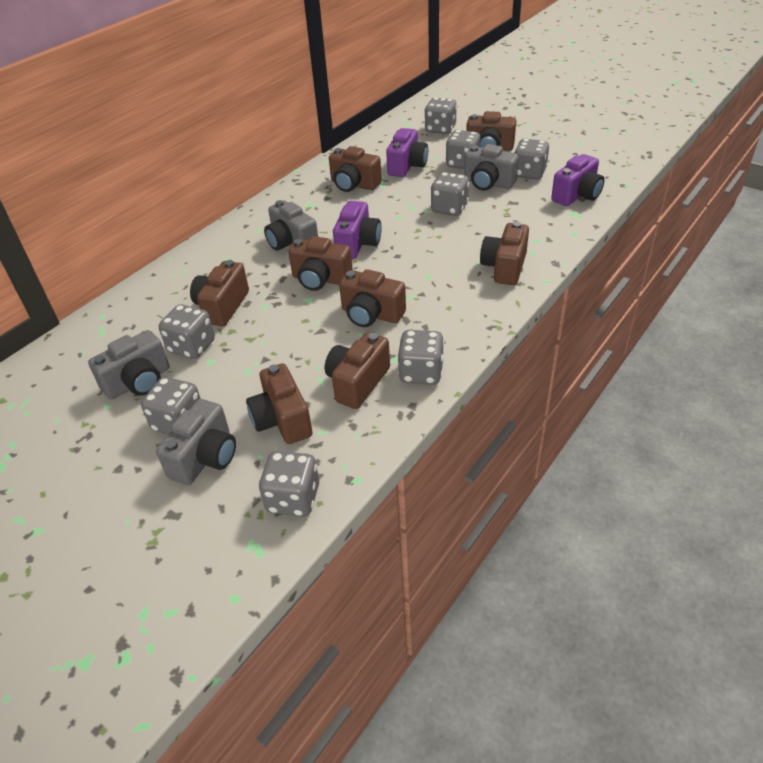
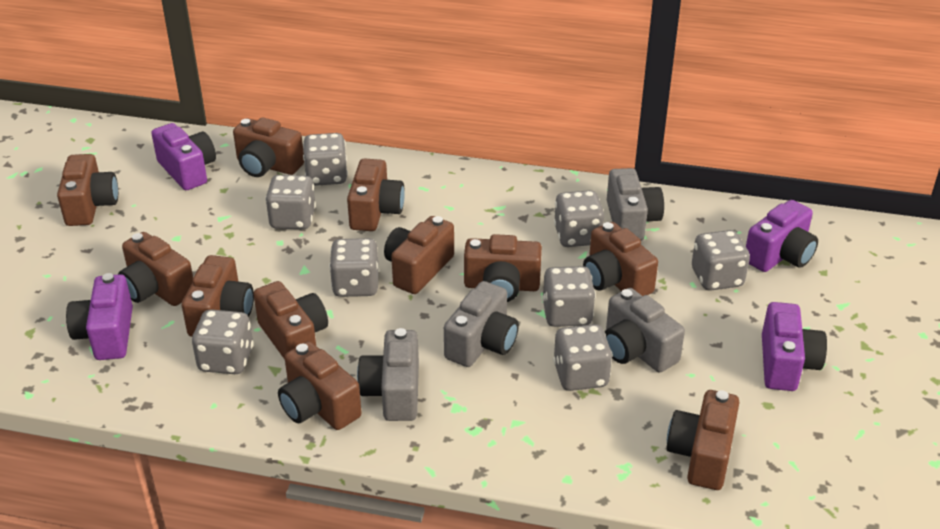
brown camera: [190,260,249,326] [246,363,312,444] [288,236,353,291] [325,332,390,409] [329,146,382,192] [339,269,406,327] [466,111,516,151] [480,222,529,285] = 8 -> [57,154,118,226] [118,232,193,306] [182,255,254,337] [233,118,304,177] [253,281,328,359] [278,341,362,430] [347,158,405,231] [384,216,454,294] [464,234,542,302] [583,222,658,296] [666,390,739,490] = 11
purple camera: [333,201,381,259] [386,128,428,177] [551,154,604,206] = 3 -> [66,273,133,360] [151,123,216,190] [746,200,818,272] [762,302,827,391] = 4

